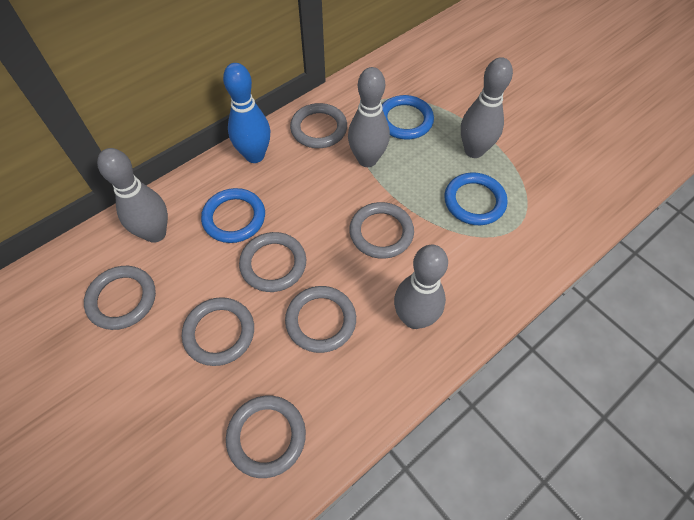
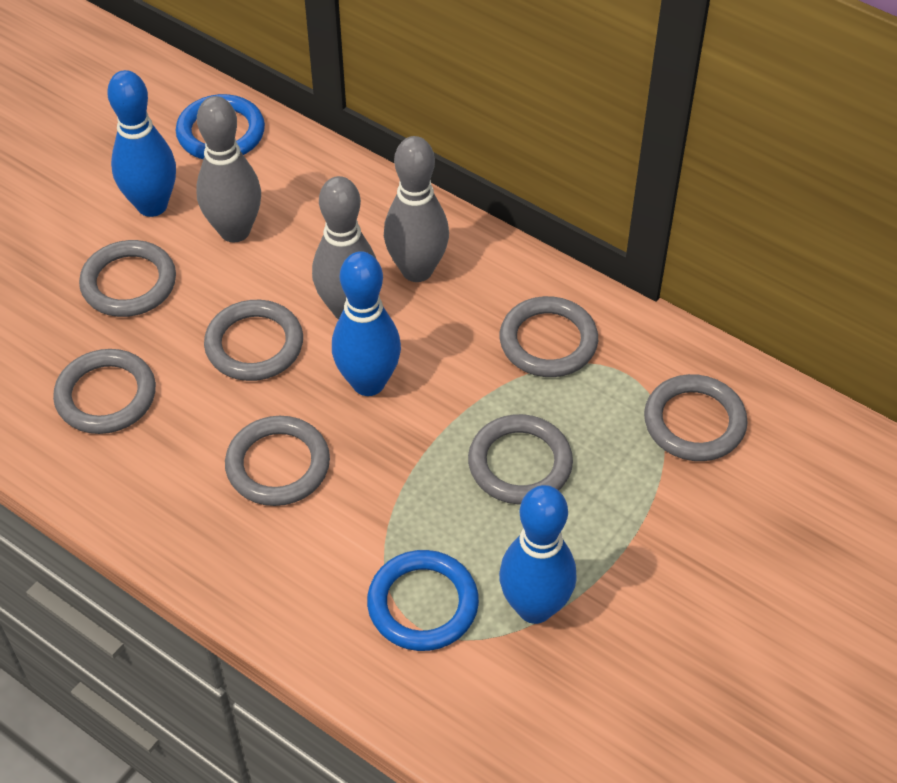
blue bowling pin: [223,63,270,163] = 1 -> [107,70,176,217] [332,251,401,396] [499,485,577,624] = 3
blue ring: [201,188,265,243] [382,95,434,139] [444,172,508,225] = 3 -> [176,94,265,159] [367,550,479,651] = 2
grey bowling pin: [97,148,168,243] [348,67,390,167] [394,245,448,329] [461,57,513,158] = 4 -> [196,96,261,242] [312,176,376,320] [384,136,449,282] = 3

